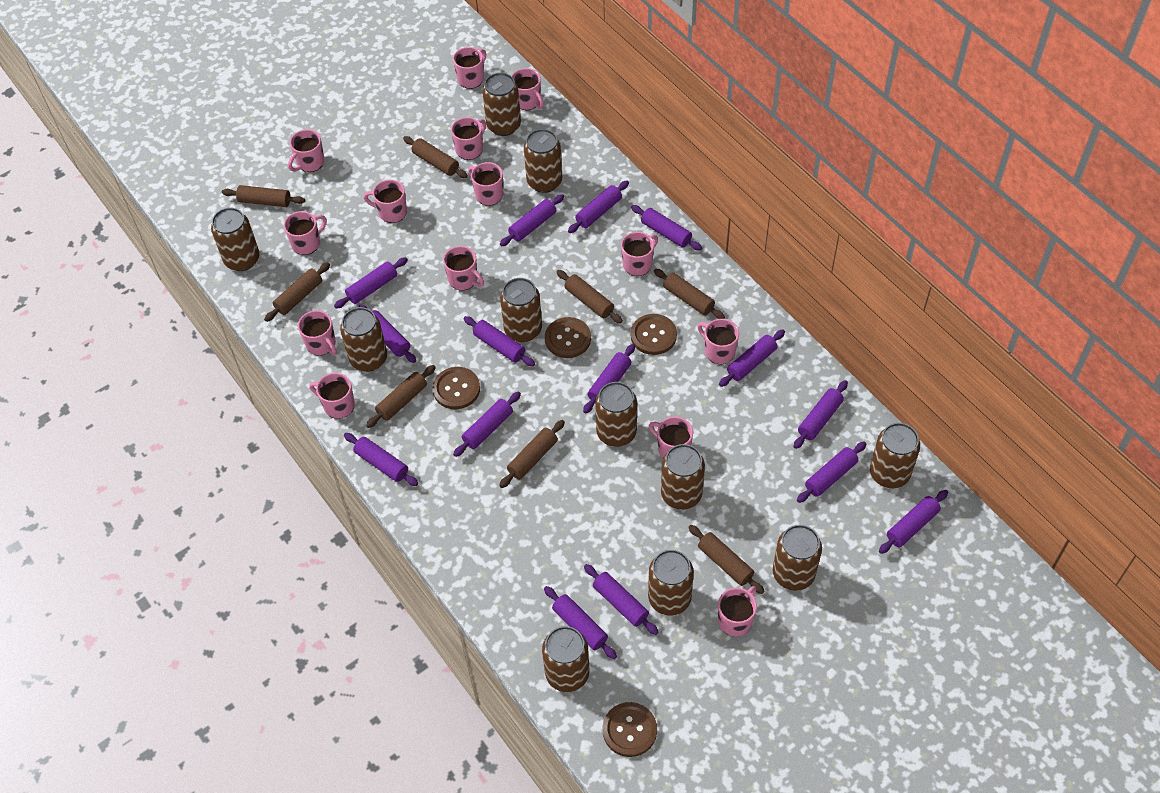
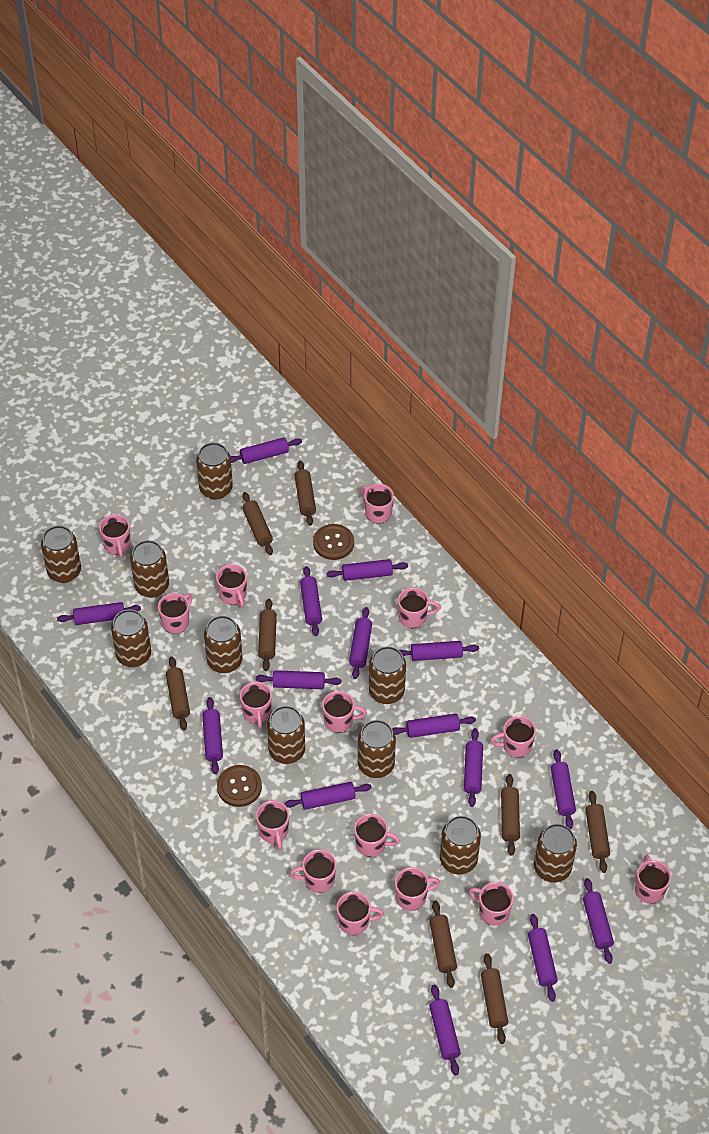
brown button: [432,367,480,409] [545,317,591,358] [603,702,657,757] [631,314,677,355] = 4 -> [217,765,262,807] [313,524,354,560] = 2
brown can: [211,207,260,271] [340,307,387,372] [482,73,521,136] [500,278,542,342] [524,129,562,193] [542,626,589,692] [595,382,637,447] [648,550,694,616] [661,444,705,510] [773,525,822,591] [870,423,920,488] = 11 -> [41,526,81,583] [111,609,151,667] [130,540,169,598] [196,442,233,500] [204,616,242,673] [267,706,305,764] [358,720,396,778] [369,646,406,704] [440,816,481,874] [534,824,577,883] = 10
pink mug: [284,211,327,255] [288,129,325,172] [298,310,337,356] [309,373,355,419] [364,180,407,223] [443,246,484,290] [451,117,486,160] [453,47,486,89] [468,162,503,206] [512,68,544,110] [621,232,658,276] [648,417,693,459] [697,319,739,364] [718,586,757,637] = 14 -> [99,514,131,558] [158,593,193,634] [216,564,247,608] [240,682,272,729] [256,800,289,850] [290,849,336,893] [322,691,367,733] [336,892,384,935] [354,814,400,857] [360,484,394,524] [395,867,440,911] [398,588,440,629] [469,882,514,926] [490,716,536,758] [635,855,671,904] = 15

